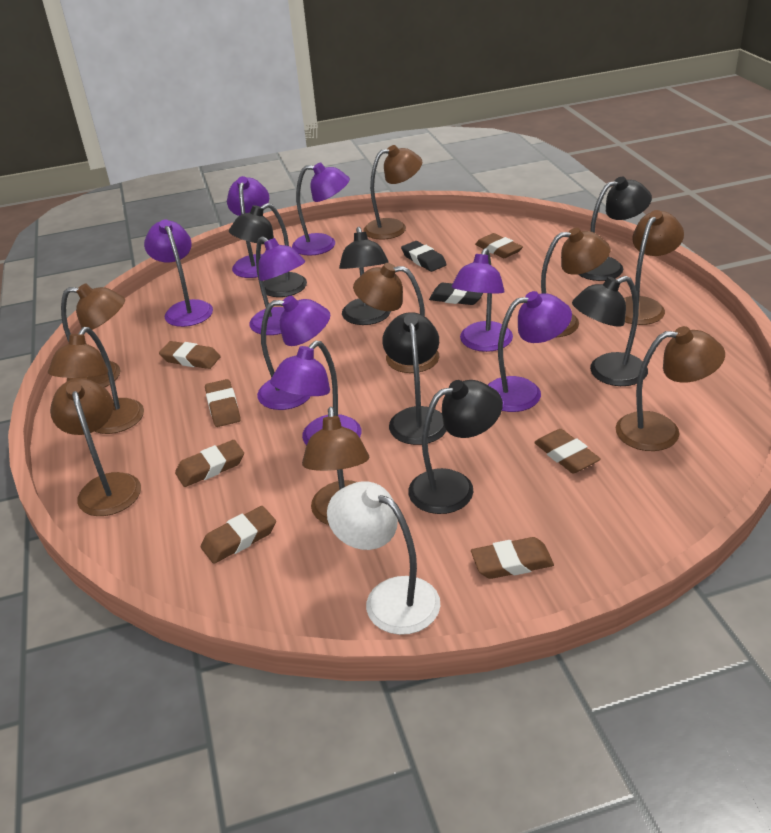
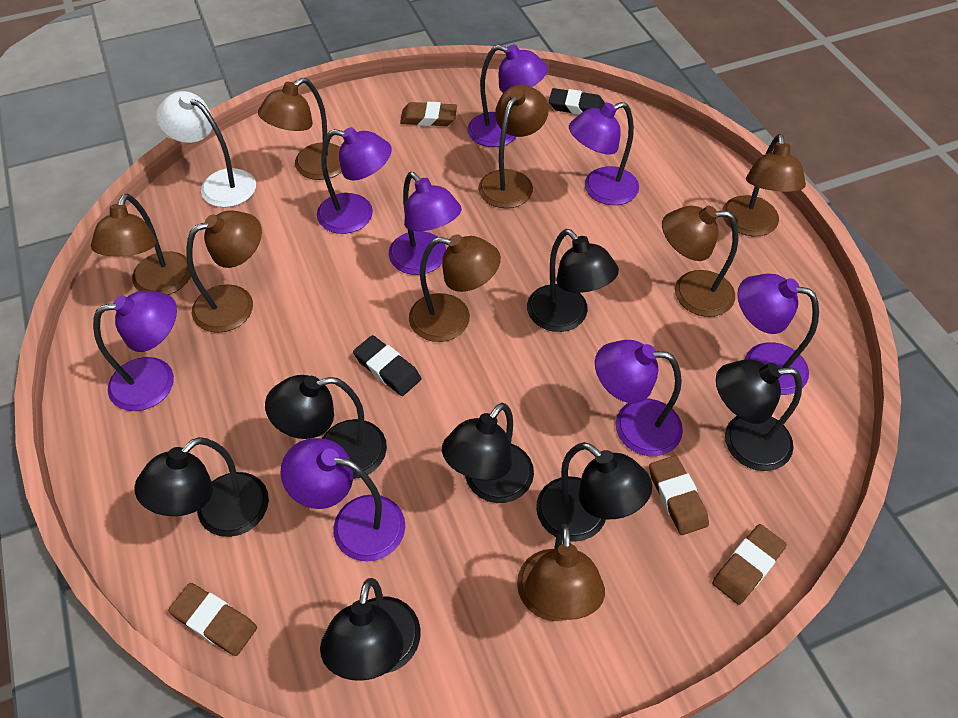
black lamp: [229,203,307,297] [339,227,391,325] [382,312,447,445] [408,380,503,514] [572,276,648,386] [578,177,652,281] = 6 -> [134,437,269,537] [265,375,387,479] [320,578,421,681] [442,403,534,503] [527,229,619,332] [536,442,652,542] [716,359,802,471] = 7
brown eraser: [159,341,221,369] [175,440,244,487] [201,506,276,564] [205,379,241,427] [471,537,554,579] [475,233,523,258] [534,429,601,474] = 7 -> [168,583,257,656] [400,102,457,126] [649,455,709,535] [712,524,787,605] = 4
brown lamp: [48,327,144,434] [50,378,141,516] [61,283,125,388] [302,407,369,525] [353,263,440,373] [363,145,422,240] [541,227,610,337] [616,326,725,451] [624,210,684,325] = 9 -> [91,194,191,295] [186,211,262,333] [258,78,342,180] [409,234,501,342] [478,85,549,208] [517,524,605,621] [662,206,738,317] [722,134,806,236] = 8

